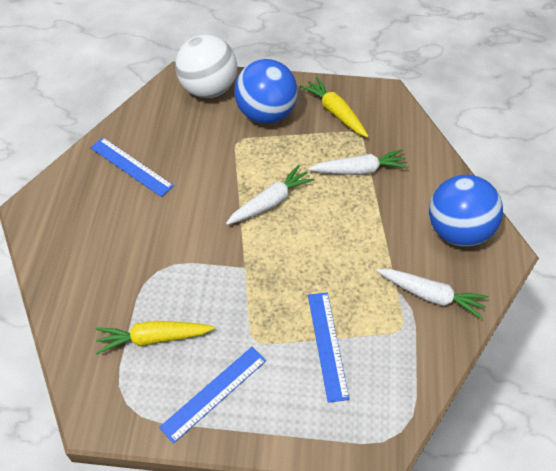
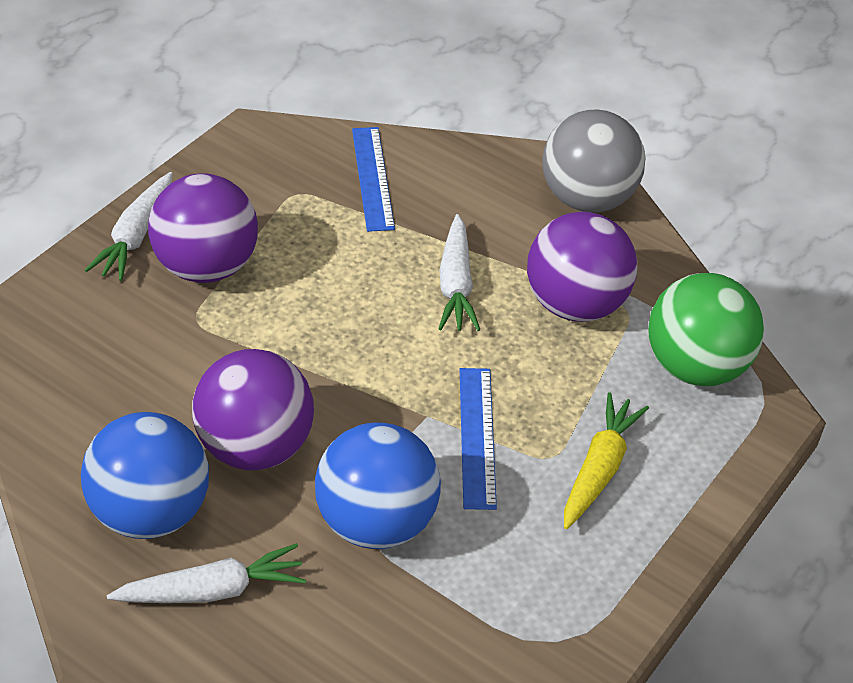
blue ruler: [90,138,174,197] [159,347,266,444] [308,292,350,403] = 3 -> [352,127,395,232] [460,368,497,510] = 2
green ball: none = 0 -> [648,273,764,386] = 1
grey ball: none = 0 -> [543,109,646,213] = 1
purple ball: none = 0 -> [148,173,258,283] [192,349,314,470] [527,212,637,322] = 3
white ball: [175,34,237,98] = 1 -> none = 0
yellow carrot: [96,321,215,354] [300,77,368,137] = 2 -> [564,392,649,529] = 1

